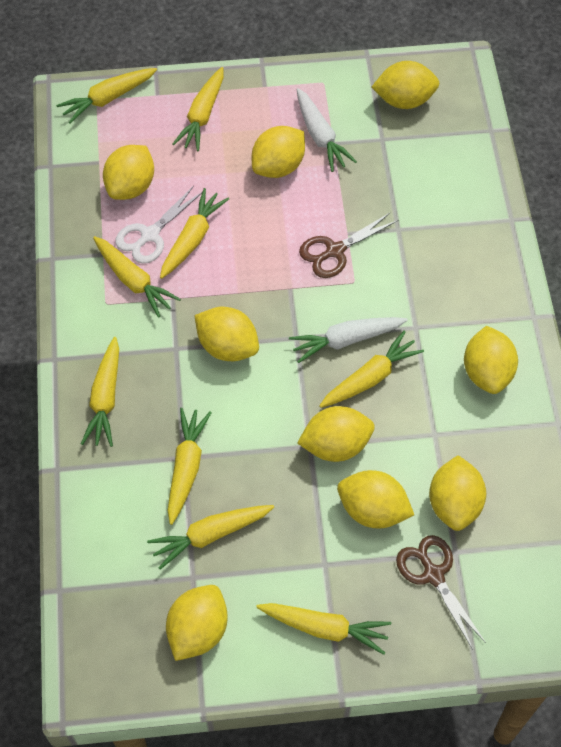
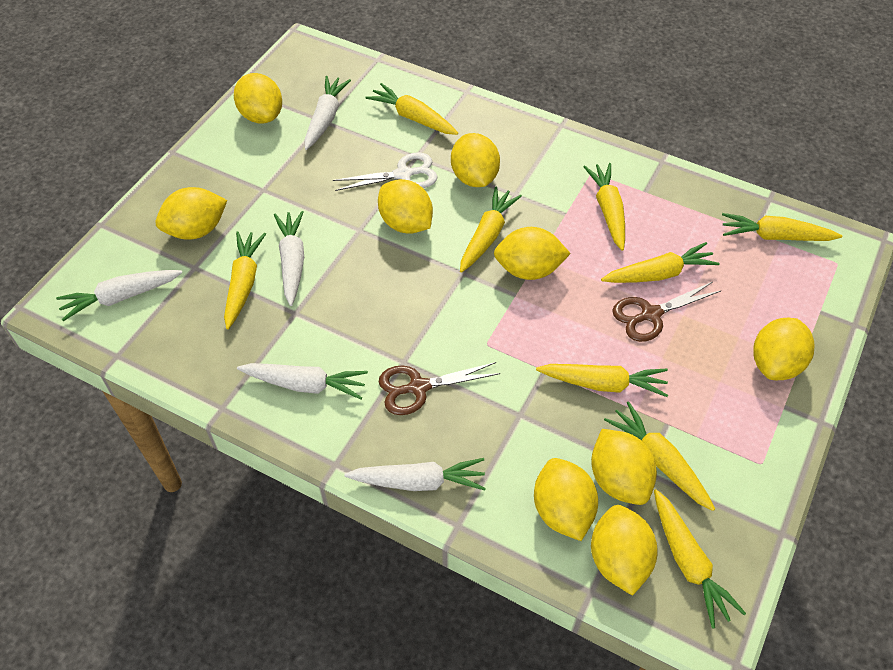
white carrot: [289,317,408,363] [297,88,357,172] = 2 -> [56,270,182,321] [237,363,368,399] [274,211,304,306] [304,76,351,150] [344,458,486,491] = 5

